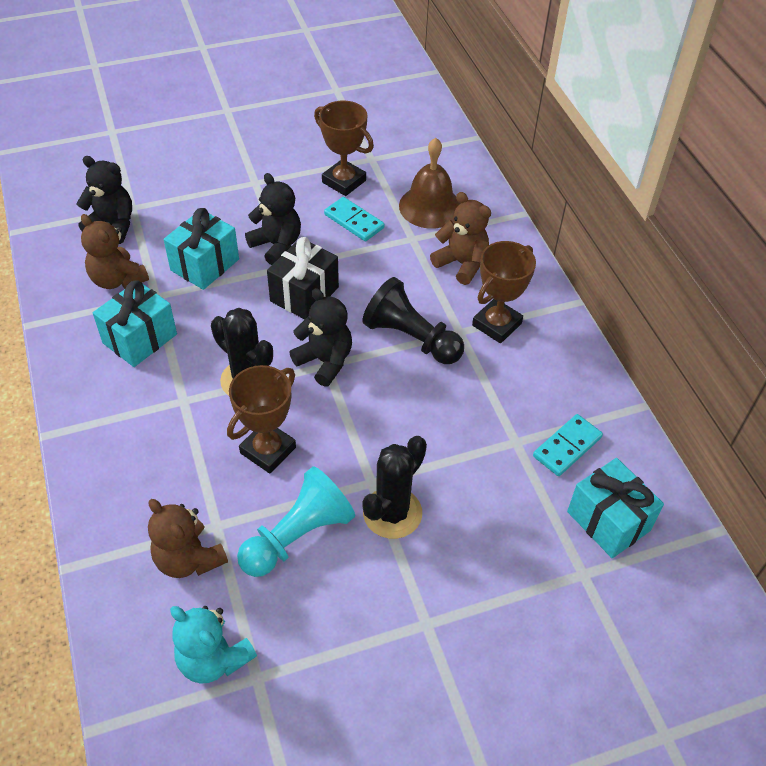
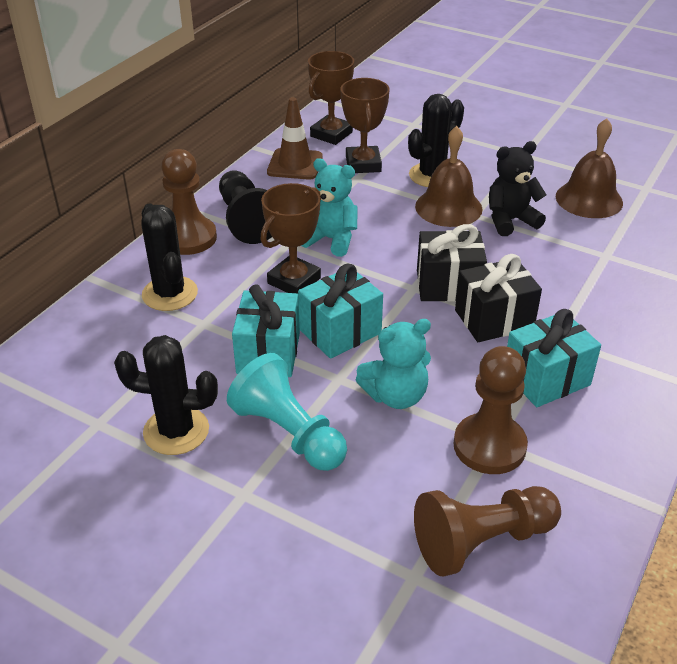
black cactus: [211,308,273,396] [363,436,427,539] = 2 -> [114,335,218,455] [141,204,198,311] [408,94,464,187] = 3
black gift: [267,237,339,319] = 1 -> [417,224,487,302] [455,254,542,342] = 2
black teddy bear: [76,156,132,244] [245,173,301,265] [289,288,352,387] = 3 -> [489,141,546,236] = 1
brown bell: [399,138,459,228] = 1 -> [415,126,483,227] [556,118,623,218] = 2
brown pawn: none = 0 -> [161,149,217,255] [414,486,561,576] [454,346,528,474] = 3
brown teddy bear: [81,214,149,289] [148,499,228,578] [430,192,491,285] = 3 -> none = 0
brown traffic cone: none = 0 -> [267,97,323,180] = 1
turquoise domino: [324,197,385,241] [533,414,603,476] = 2 -> none = 0
turquoise teddy bear: [170,606,257,684] = 1 -> [301,158,357,257] [356,319,431,409] = 2

